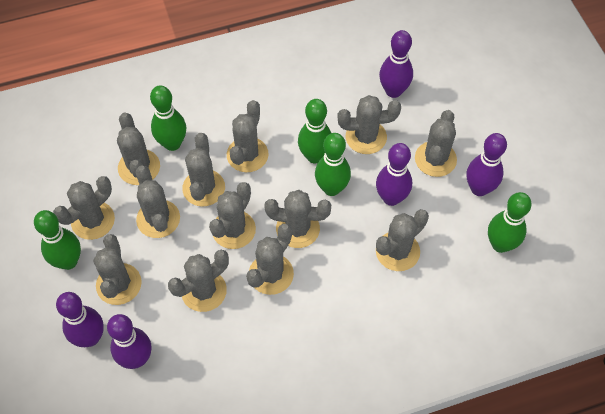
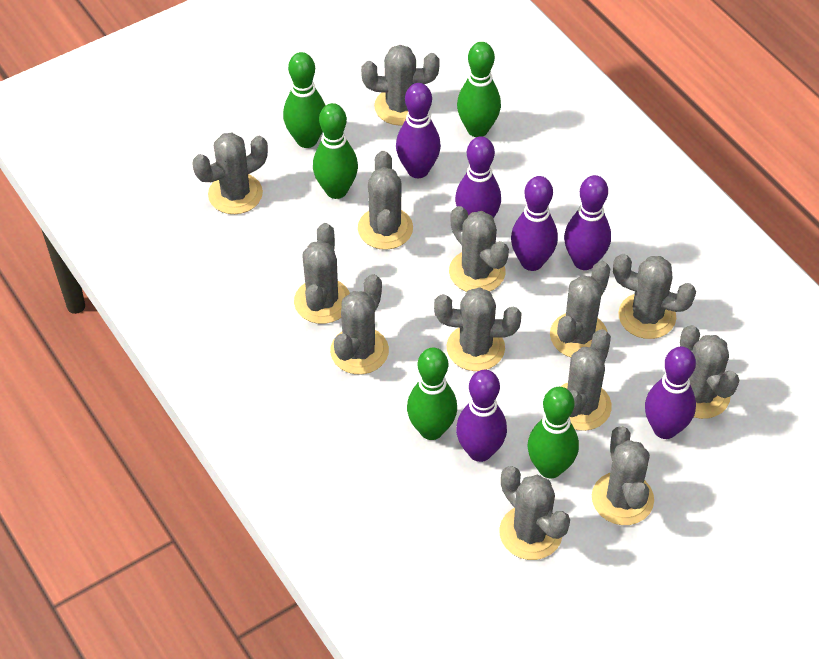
purple bowling pin: [56,292,104,347] [107,314,151,369] [376,143,412,206] [379,30,413,98] [467,133,507,196] = 5 -> [396,83,441,178] [455,136,501,218] [456,370,507,462] [511,176,558,271] [564,175,611,270] [645,347,696,439] = 6

